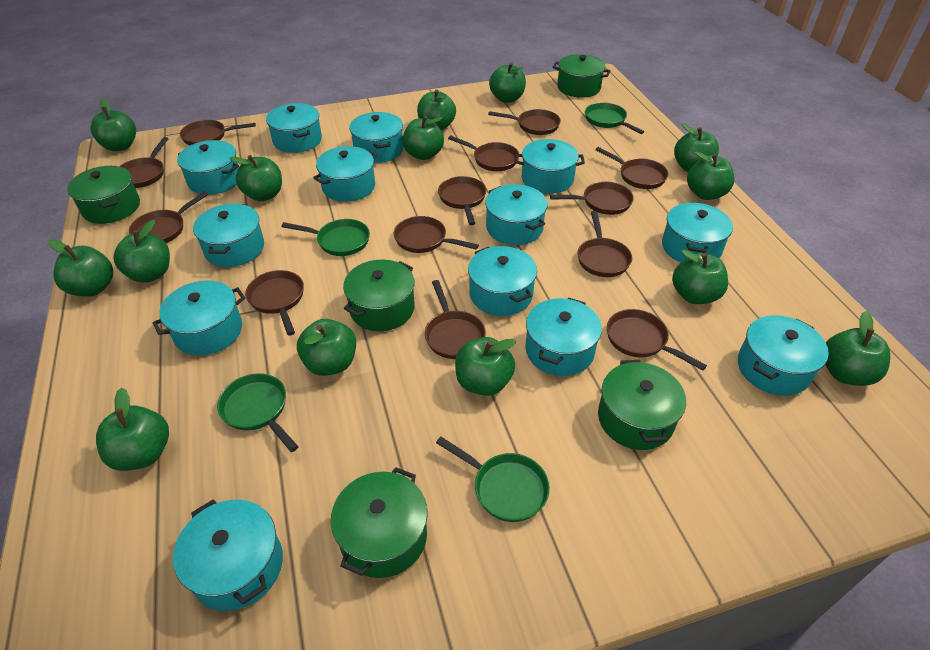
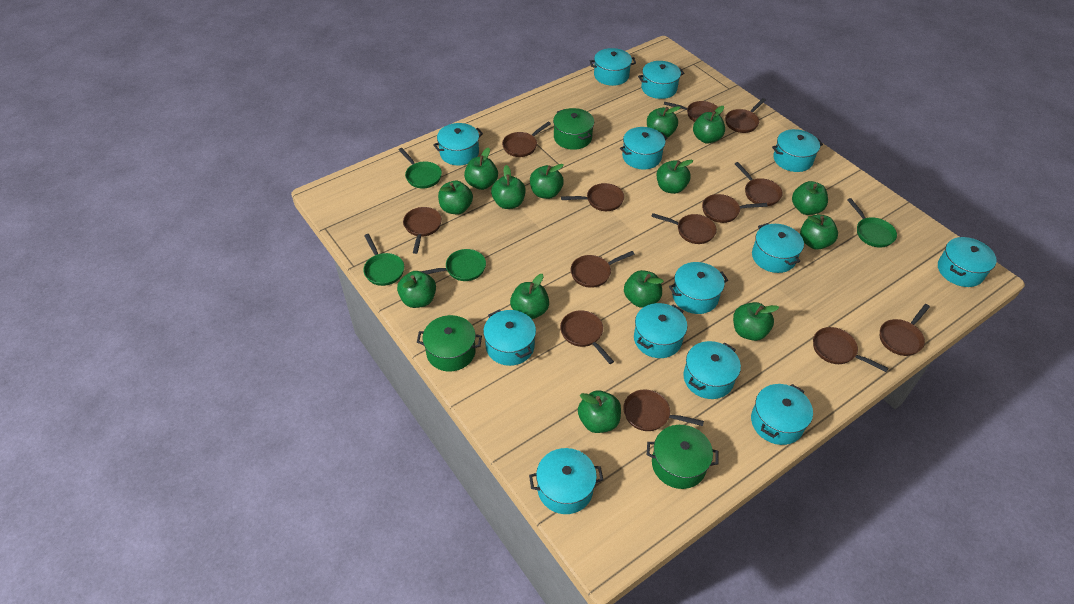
green pot: [67,166,140,224] [331,467,428,578] [343,260,415,331] [553,54,611,98] [598,360,686,450] = 5 -> [417,315,482,372] [553,108,594,150] [647,425,719,489] = 3

